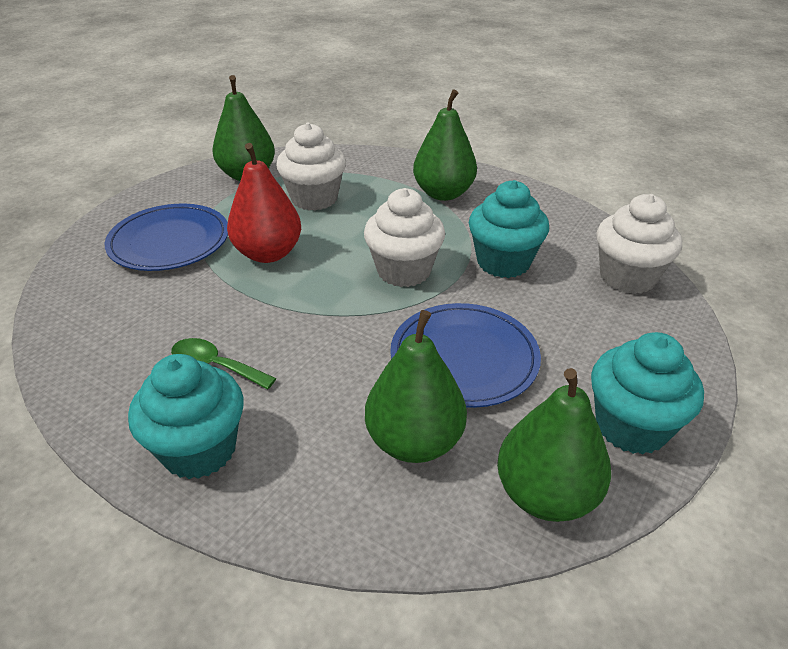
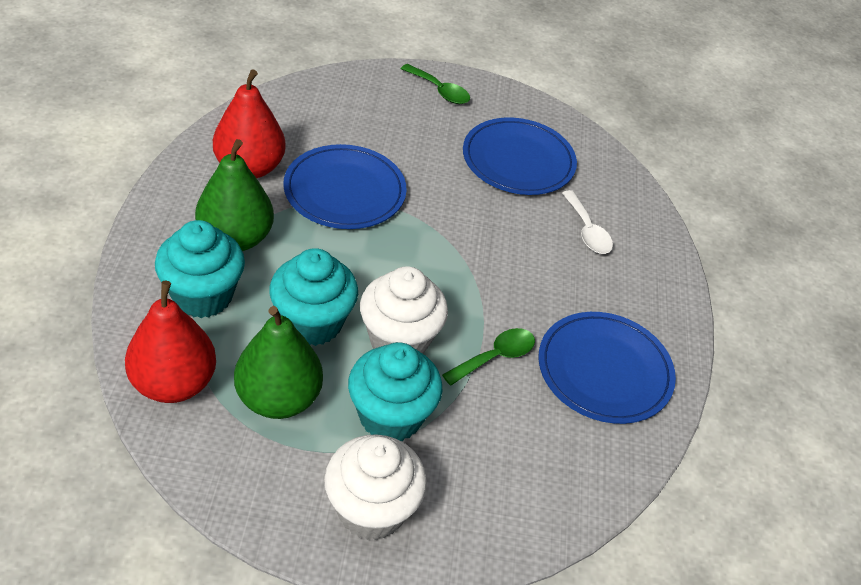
blue plate: [104,204,228,271] [390,303,541,408] = 2 -> [283,144,407,229] [463,117,577,195] [538,312,676,424] = 3
green pear: [212,75,275,181] [365,310,467,463] [413,89,477,201] [497,368,611,522] = 4 -> [195,139,274,251] [234,306,323,419] = 2
green spoon: [171,338,276,389] = 1 -> [401,64,470,104] [442,328,535,386] = 2
red pear: [227,143,301,263] = 1 -> [125,281,216,403] [213,69,286,178] = 2
white cupcake: [276,123,346,210] [364,188,445,287] [596,194,682,294] = 3 -> [324,434,427,540] [360,266,448,354] = 2
white spoon: none = 0 -> [562,190,613,254] = 1

